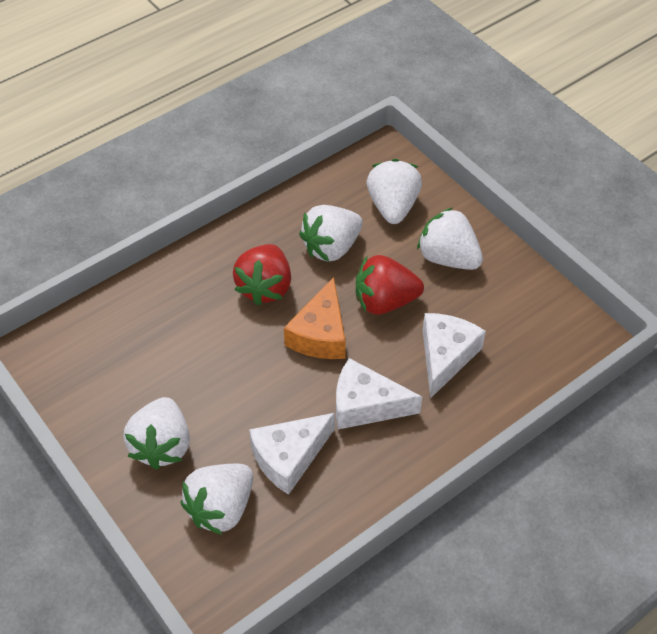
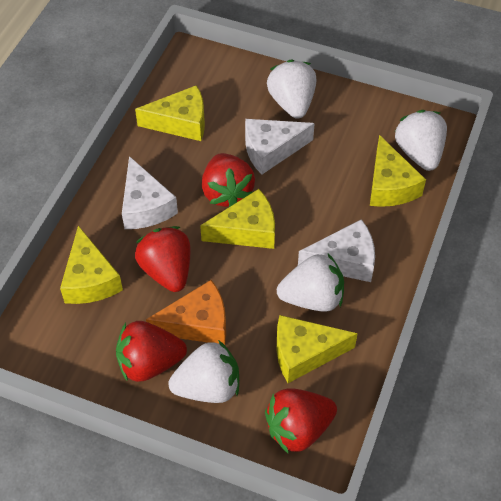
red strawberry: [233,244,291,306] [356,255,424,315] = 2 -> [116,321,187,382] [135,226,190,292] [202,153,255,207] [265,388,337,453] = 4
white strawberry: [123,397,190,470] [180,464,253,535] [299,205,363,262] [367,159,422,224] [417,207,483,270] = 5 -> [168,340,239,403] [267,59,316,119] [277,254,344,312] [395,110,447,171] = 4
yellow cheese: none = 0 -> [60,226,123,304] [135,85,205,141] [200,189,275,249] [277,315,358,383] [370,135,426,207] = 5

